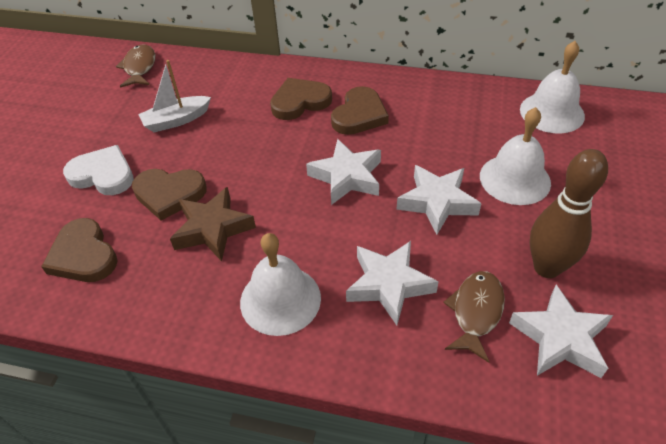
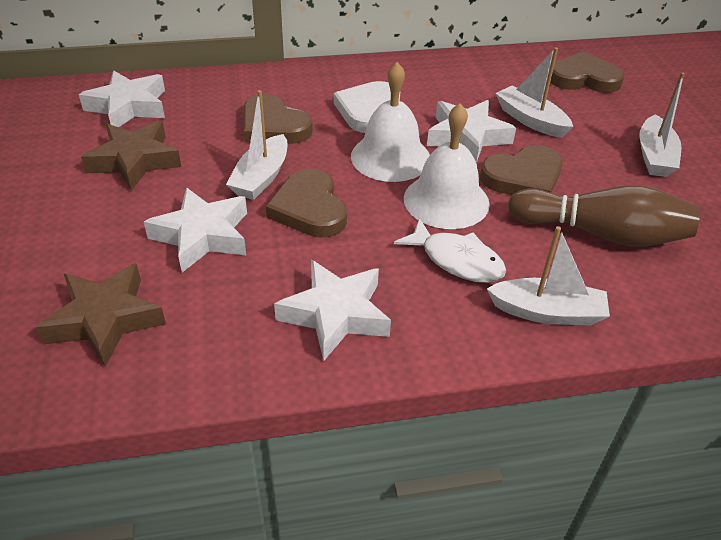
brown fish: [116,44,155,88] [443,271,505,363] = 2 -> none = 0
brown star: [170,187,256,261] = 1 -> [36,263,166,368] [81,121,181,191] = 2
white bell: [240,233,321,336] [480,107,551,205] [520,41,585,134] = 3 -> [351,62,430,182] [404,103,490,229] = 2
white boat: [138,60,211,132] = 1 -> [226,90,287,200] [487,226,610,326] [496,47,573,138] [639,72,685,177] = 4
white fish: none = 0 -> [394,218,506,283] = 1

